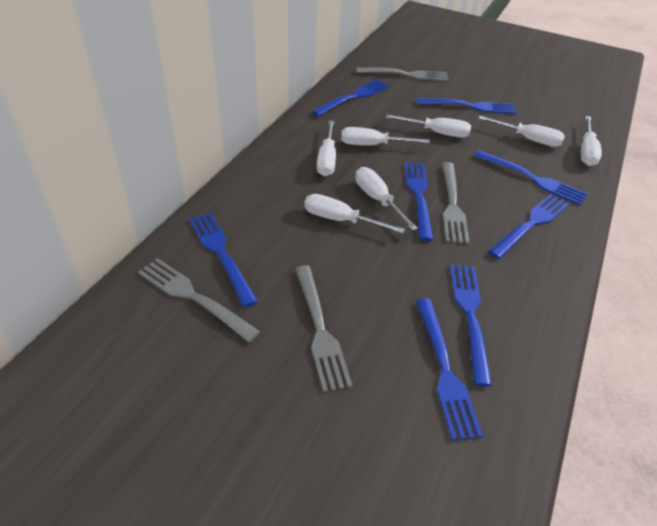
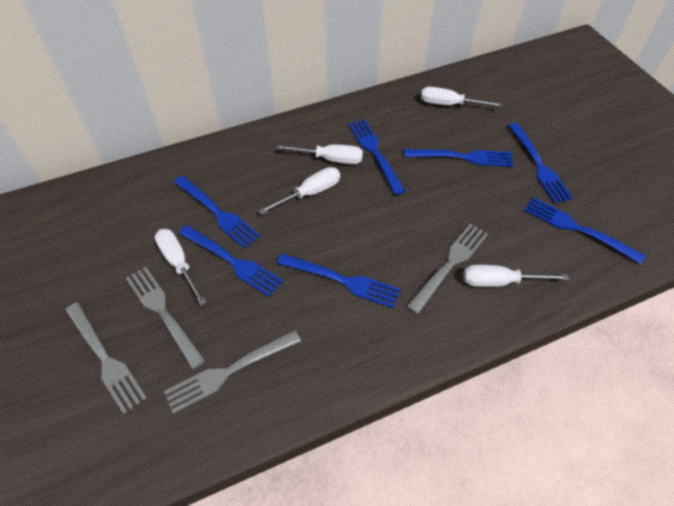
blue fork: [189,212,258,308] [311,79,389,117] [404,162,433,241] [416,298,483,441] [417,98,517,114] [450,265,492,386] [474,150,588,205] [488,194,570,259] = 8 -> [174,176,260,249] [178,225,283,297] [277,253,401,308] [348,119,406,195] [404,149,514,167] [508,123,573,204] [524,197,646,264] = 7
white screwdriver: [304,194,405,234] [317,121,336,176] [341,127,430,146] [355,167,418,231] [386,114,471,138] [478,116,565,147] [581,116,602,166] = 7 -> [155,229,207,306] [258,167,340,215] [276,144,363,164] [421,87,503,107] [464,265,569,287] = 5

